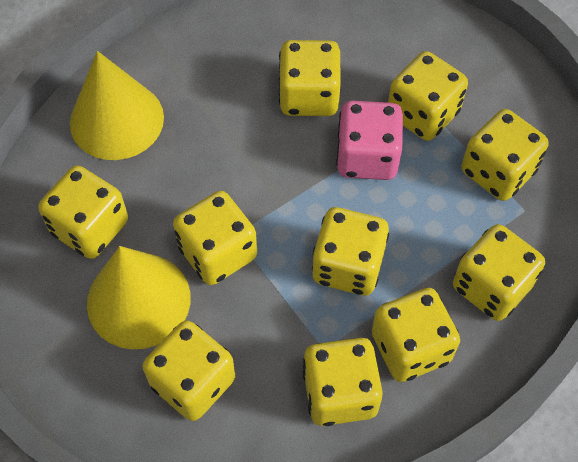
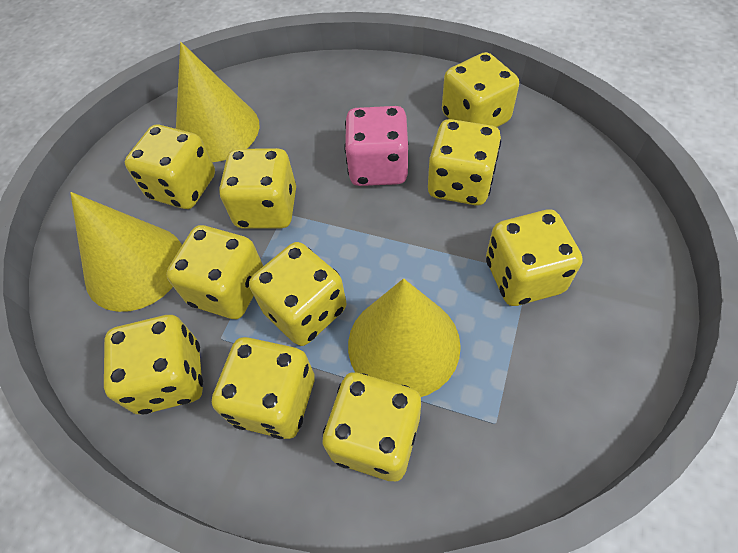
yellow cone: [70,51,164,160] [87,246,191,349] = 2 -> [70,192,182,312] [176,42,260,162] [348,279,461,397] = 3

